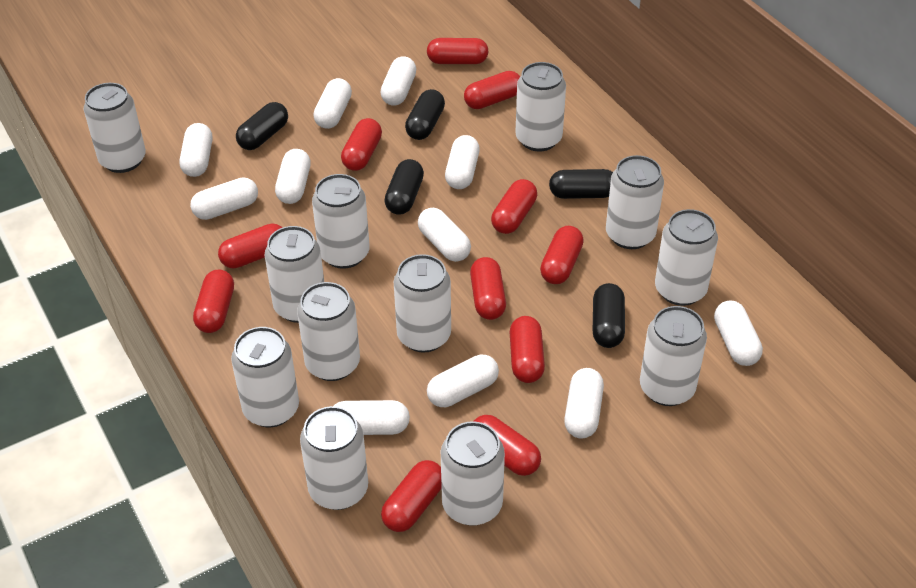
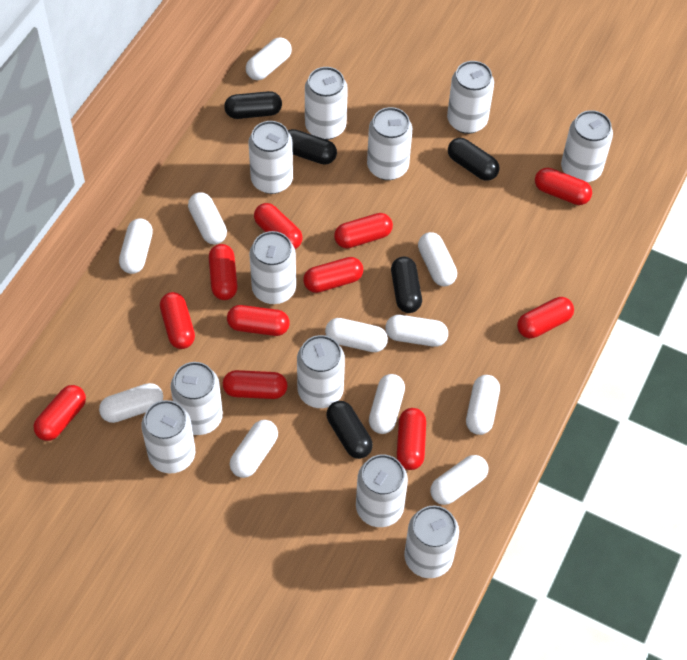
white can: [84,83,146,173] [231,327,299,427] [264,226,324,323] [297,282,360,381] [300,406,368,510] [312,174,370,269] [394,254,451,353] [441,421,505,526] [515,62,566,151] [606,155,664,249] [640,306,707,406] [655,209,718,306] = 12 -> [141,400,195,474] [171,362,223,435] [249,121,293,194] [249,231,296,304] [297,335,345,408] [305,67,348,140] [356,454,408,527] [367,107,412,180] [404,505,459,578] [447,61,494,134] [561,110,613,183] = 11

